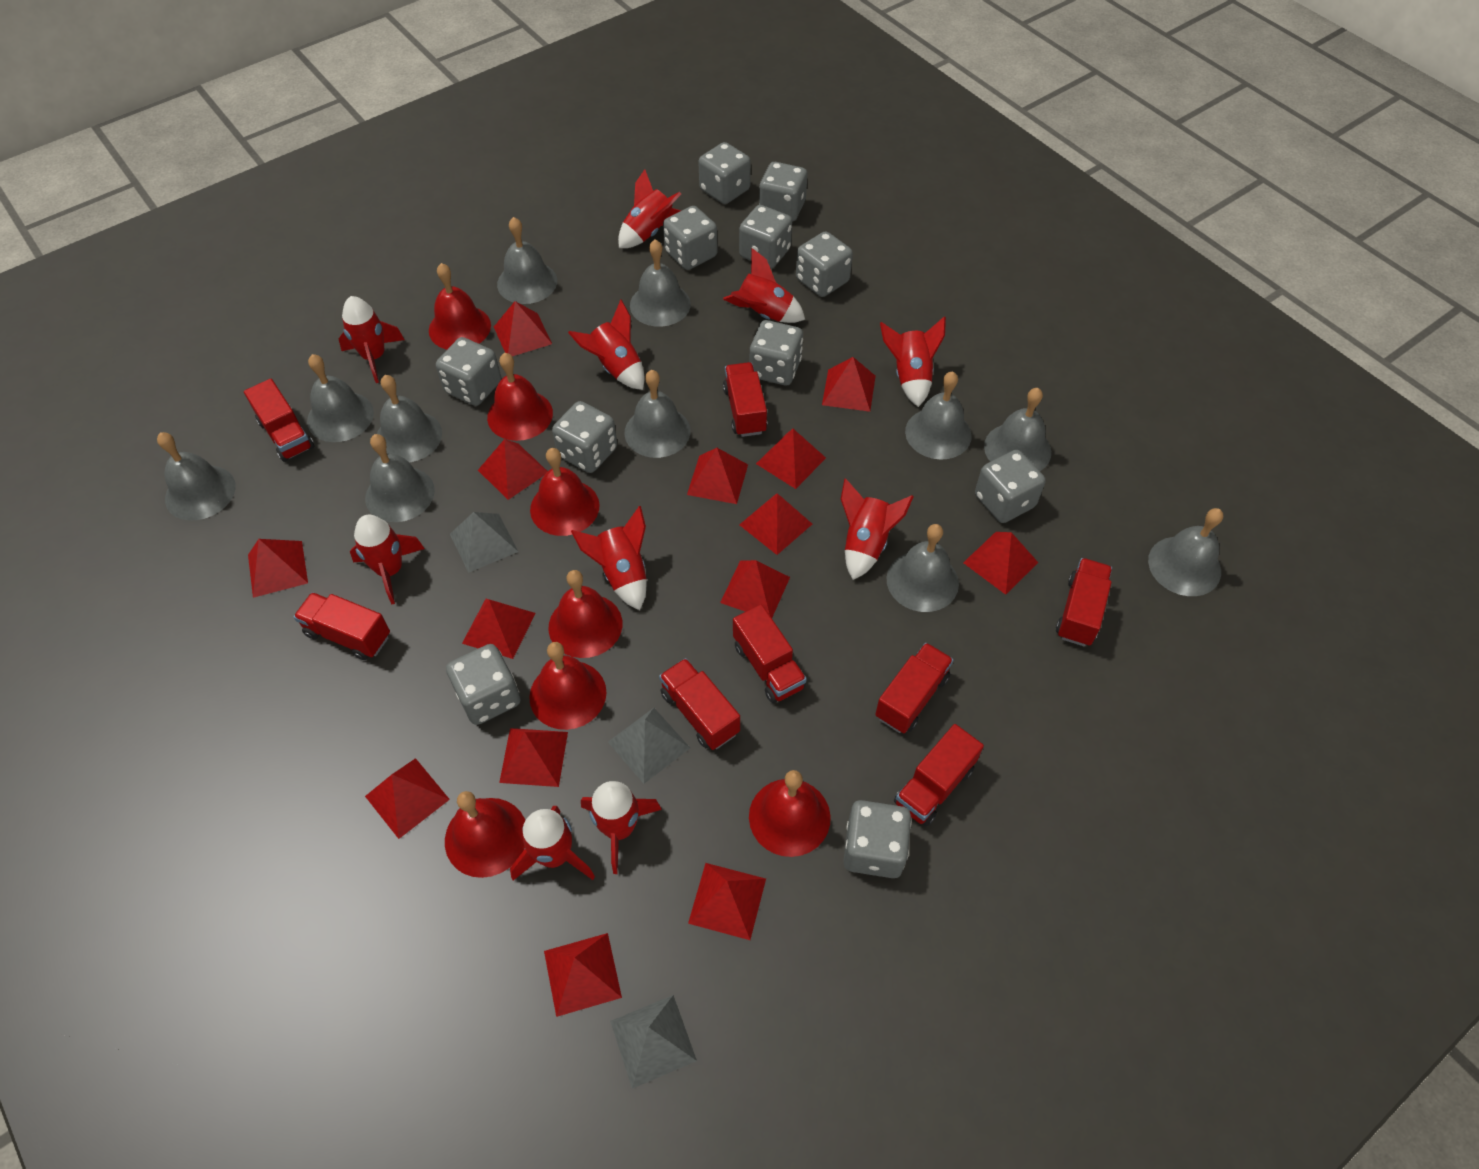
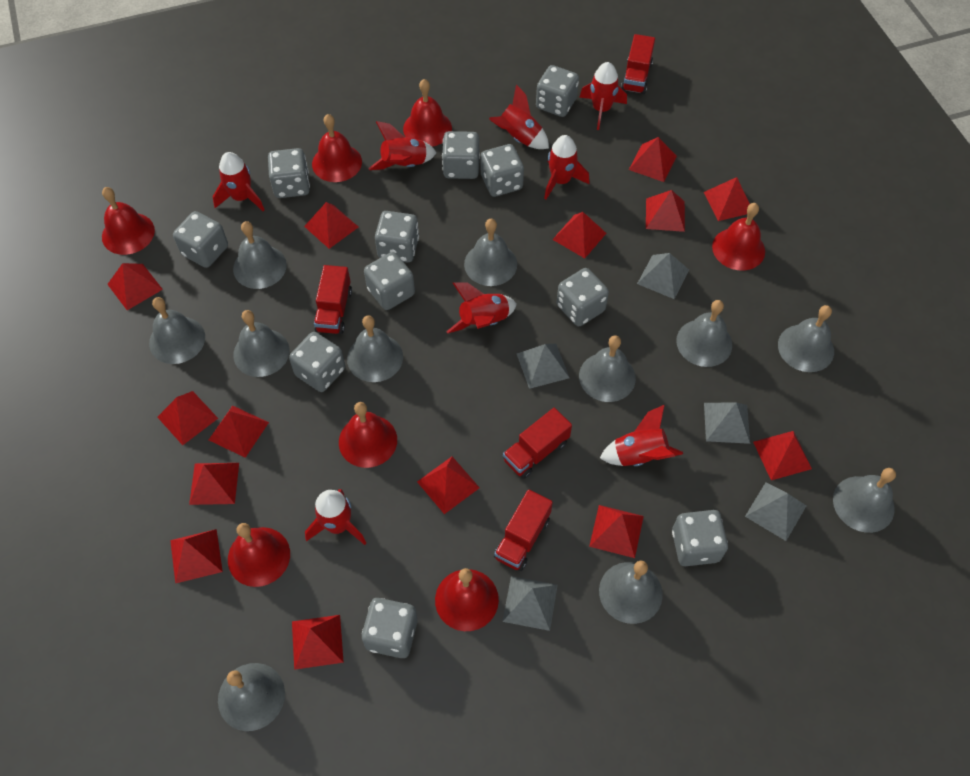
grey pyramid: [450,512,518,573] [608,708,690,784] [610,995,697,1089] = 3 -> [502,576,558,631] [517,344,569,389] [637,253,689,299] [704,403,750,444] [745,482,806,541] = 5
red rocket: [339,296,404,383] [350,515,425,605] [510,806,595,880] [568,300,644,390] [571,506,647,610] [581,781,662,874] [618,169,681,248] [723,248,805,323] [841,478,914,580] [880,316,946,407] = 10 -> [213,152,265,211] [305,489,366,545] [368,121,437,170] [446,283,516,334] [489,84,549,149] [544,135,590,200] [579,62,627,130] [600,405,683,466] = 8
red truck: [244,379,314,462] [294,592,390,660] [659,658,740,750] [723,362,767,437] [733,604,807,703] [875,643,953,733] [894,724,984,827] [1056,558,1112,646] = 8 -> [314,265,352,334] [494,490,553,571] [503,408,572,479] [621,34,655,94] = 4

